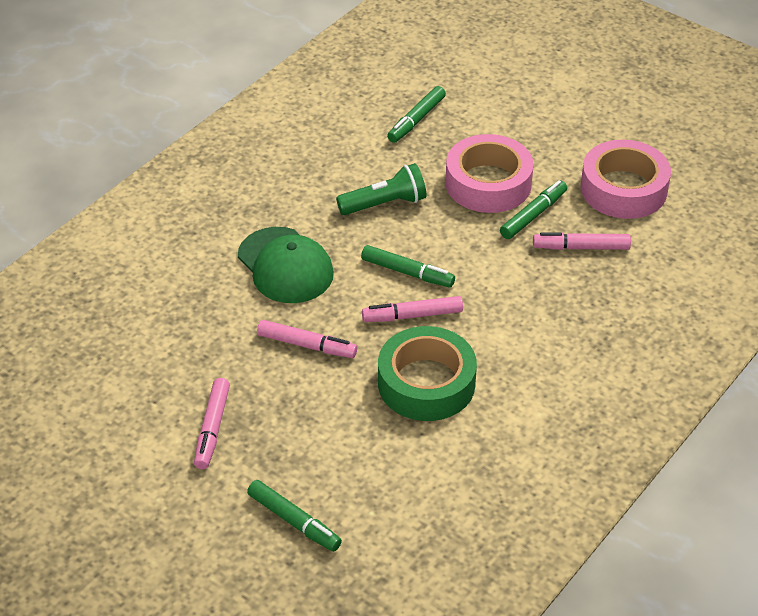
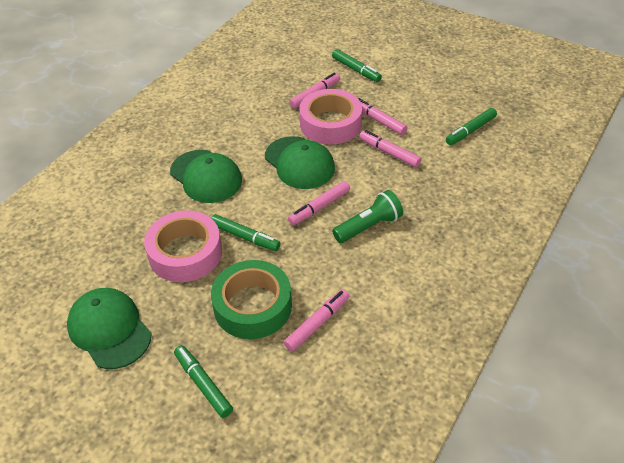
green cap: [238,227,334,303] = 1 -> [67,288,152,369] [170,150,242,203] [265,136,335,189] = 3
pink marker: [194,378,230,469] [257,320,357,358] [362,296,463,322] [533,232,631,250] = 4 -> [284,289,350,351] [288,181,350,225] [289,73,340,109] [358,98,407,135] [359,130,422,167] = 5

